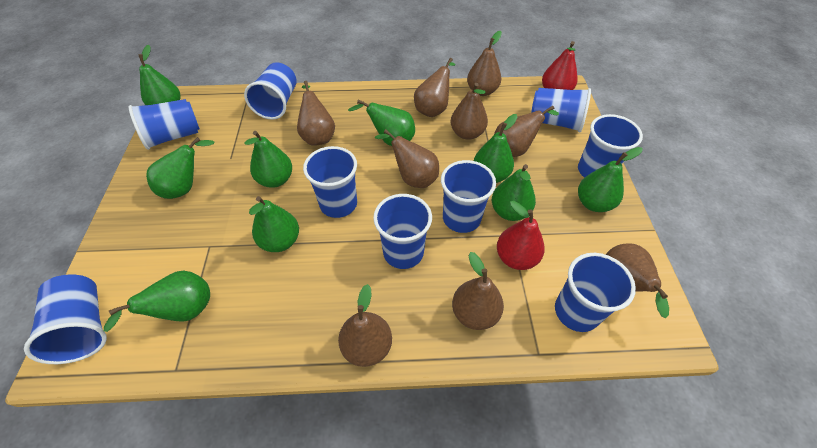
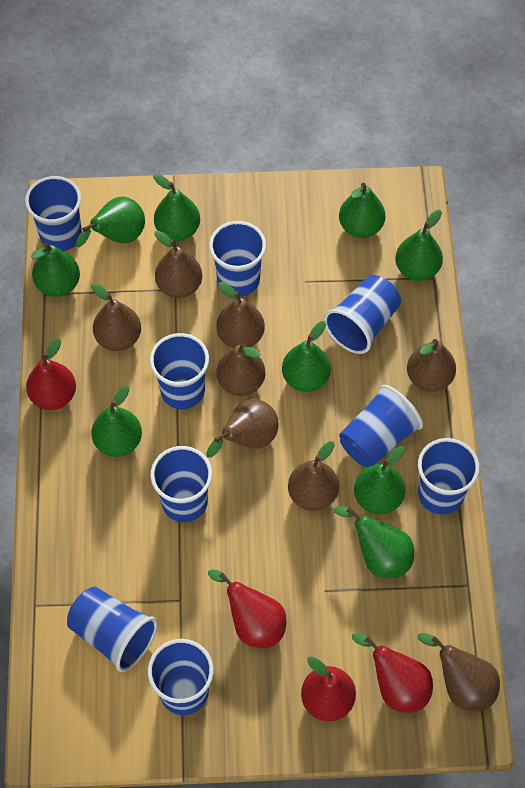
brown pear: [297,81,335,146] [338,284,392,367] [375,129,439,188] [414,58,455,117] [451,83,488,140] [452,252,504,330] [467,31,502,96] [494,105,559,157] [606,243,669,318] = 9 -> [91,283,141,351] [155,231,202,298] [206,399,279,458] [216,282,265,348] [216,343,265,396] [288,441,339,511] [407,339,456,392] [418,633,500,711] = 8
red pear: [497,201,545,270] [542,41,578,90] = 2 -> [26,339,76,410] [208,569,286,648] [301,656,356,721] [352,633,433,713] = 4

